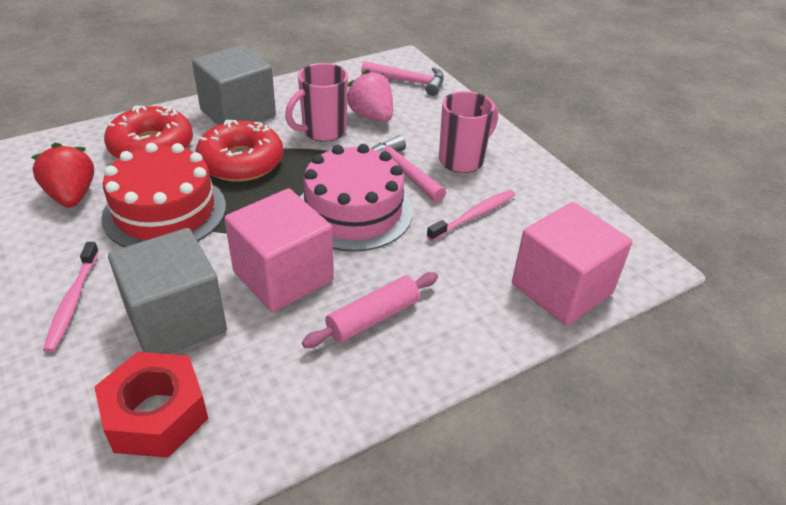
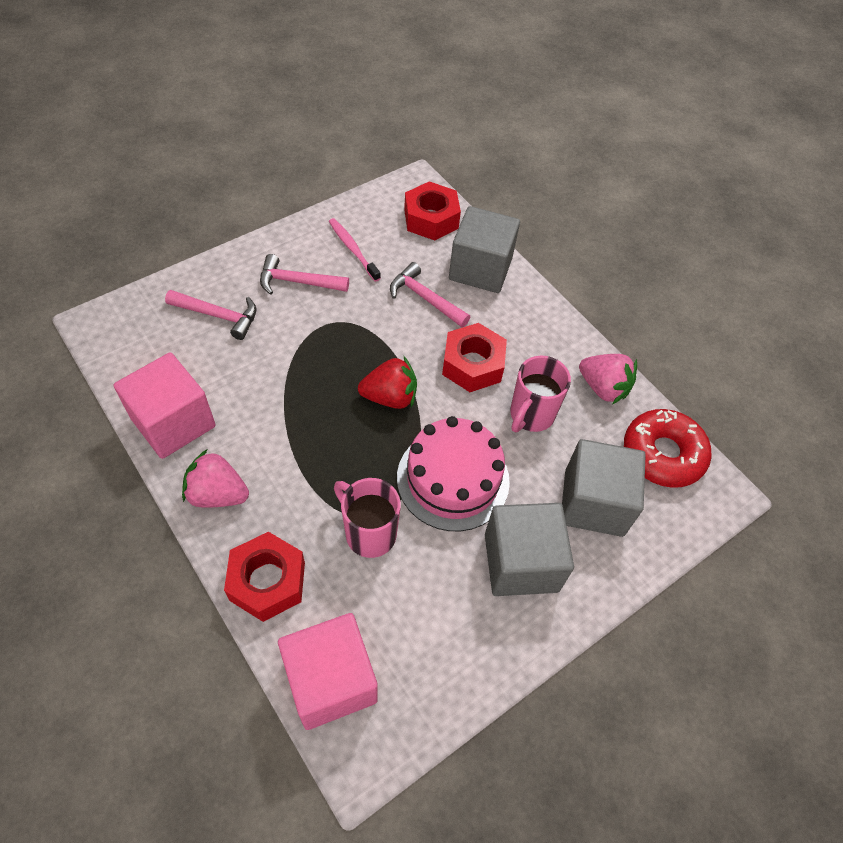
grey cube: [108,228,227,354] [192,45,276,125] = 2 -> [449,206,520,293] [485,503,574,596] [562,439,646,537] = 3
pink hammer: [361,61,444,96] [371,135,446,202] = 2 -> [165,290,256,340] [260,254,349,295] [390,262,470,327] = 3
pink rolling pin: [302,272,438,348] = 1 -> none = 0
pink strawberry: [347,69,393,122] = 1 -> [182,450,249,508] [579,354,637,404] = 2
pink toothbrush: [43,242,99,352] [426,190,515,241] = 2 -> [329,218,381,282] = 1
red cake: [101,143,226,247] = 1 -> none = 0
red donut: [104,106,193,159] [195,119,283,182] = 2 -> [624,409,712,488] = 1
red nut: [94,352,208,458] = 1 -> [224,532,305,622] [404,181,461,240] [442,323,507,392] = 3

